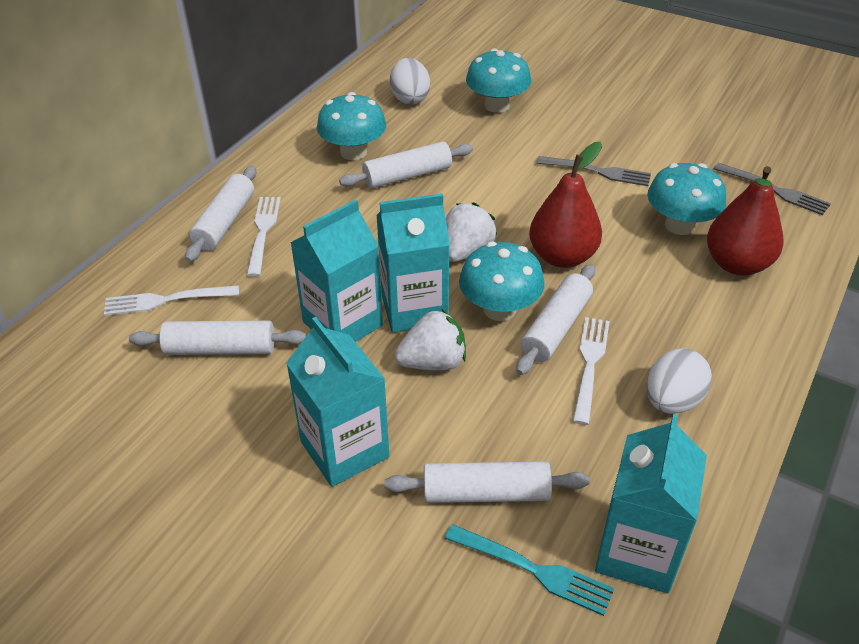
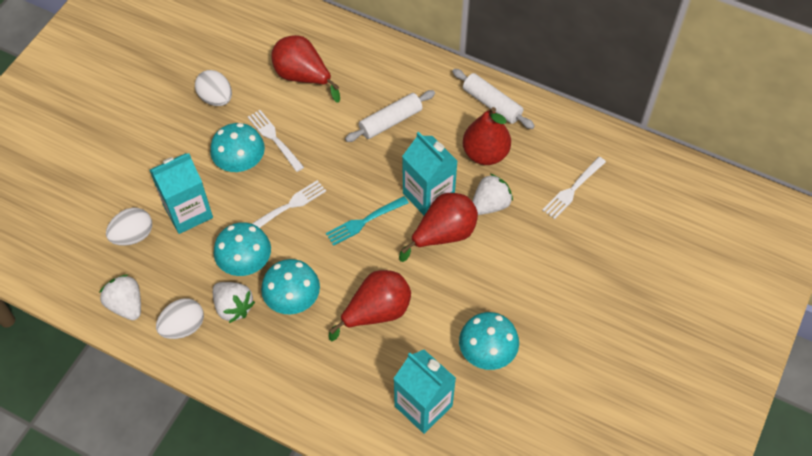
grey fork: [536,156,651,186] [714,163,831,215] = 2 -> none = 0
red pear: [529,142,602,268] [707,166,784,275] = 2 -> [271,35,340,103] [328,270,411,341] [399,193,478,262] [463,107,511,165] = 4
turquoise carton: [286,317,389,487] [290,199,383,342] [376,194,450,333] [595,414,707,593] = 4 -> [150,153,213,234] [393,350,456,434] [402,131,458,215] = 3
white egg: [390,58,430,105] [647,349,712,414] = 2 -> [106,208,152,246] [156,298,204,339] [195,70,232,106] = 3
white rolling pin: [129,320,306,355] [185,166,256,262] [339,141,473,188] [384,461,590,503] [516,264,595,375] = 5 -> [345,90,435,142] [452,69,535,129] = 2
white strawberry: [395,309,466,370] [446,202,497,262] = 2 -> [99,274,141,320] [213,282,255,323] [472,174,513,215] = 3

